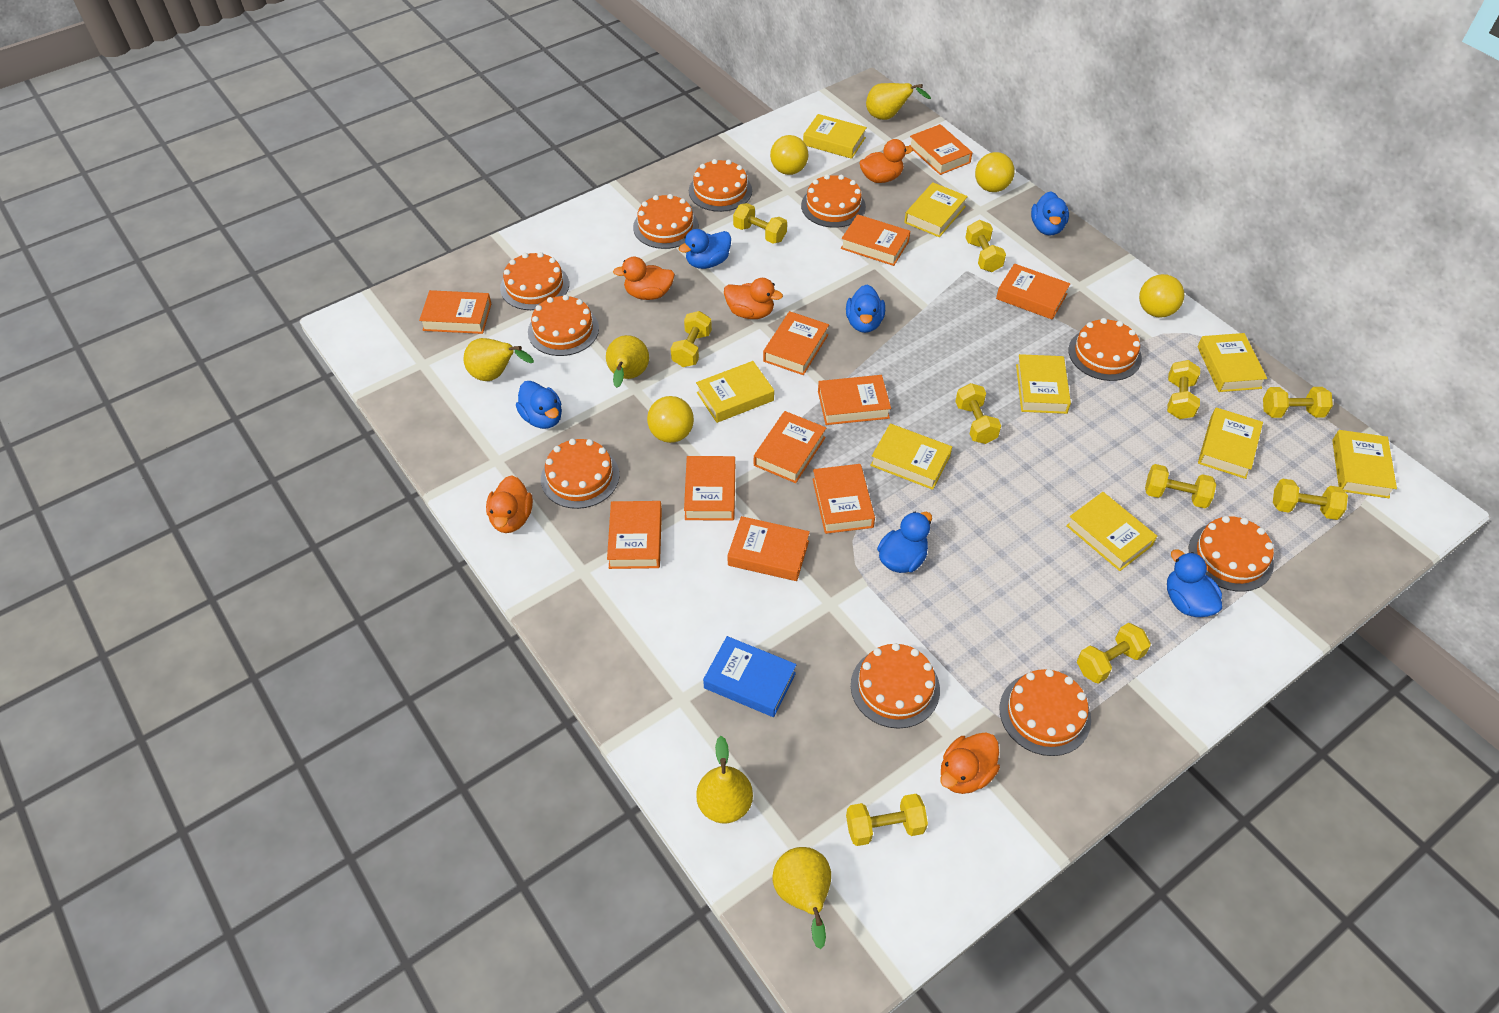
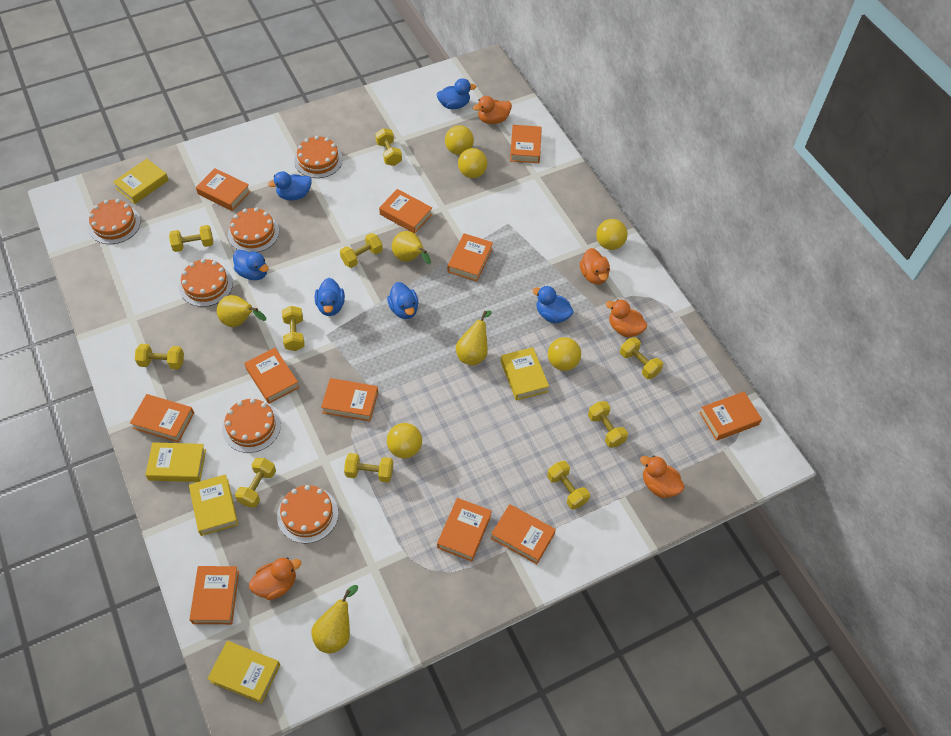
blue book: [703,636,797,717] = 1 -> none = 0
orange cake: [500,252,569,310] [528,295,599,356] [541,439,619,509] [633,194,699,249] [689,159,752,212] [801,174,866,228] [851,643,940,729] [1000,669,1091,756] [1068,318,1142,381] [1189,516,1274,592] = 10 -> [88,199,141,244] [179,259,233,307] [222,398,281,453] [228,207,279,253] [277,485,338,544] [294,136,343,178] = 6
yellow ball: [647,396,694,443] [770,135,808,175] [975,152,1015,192] [1139,274,1184,318] = 4 -> [387,423,422,459] [445,125,474,155] [458,148,487,178] [548,337,581,371] [596,219,627,250] = 5
yellow book: [696,361,774,423] [803,114,867,159] [870,424,952,490] [904,182,968,237] [1016,354,1071,414] [1066,492,1157,571] [1197,333,1267,392] [1198,407,1263,479] [1332,430,1397,498] = 9 -> [113,159,169,204] [145,442,206,482] [189,474,238,536] [207,641,280,704] [501,347,549,401] = 5
yellow pear: [463,338,534,381] [606,335,649,388] [696,736,753,823] [772,847,831,949] [866,83,931,120] = 5 -> [217,295,266,327] [311,585,358,654] [392,231,431,265] [456,310,492,366] = 4

